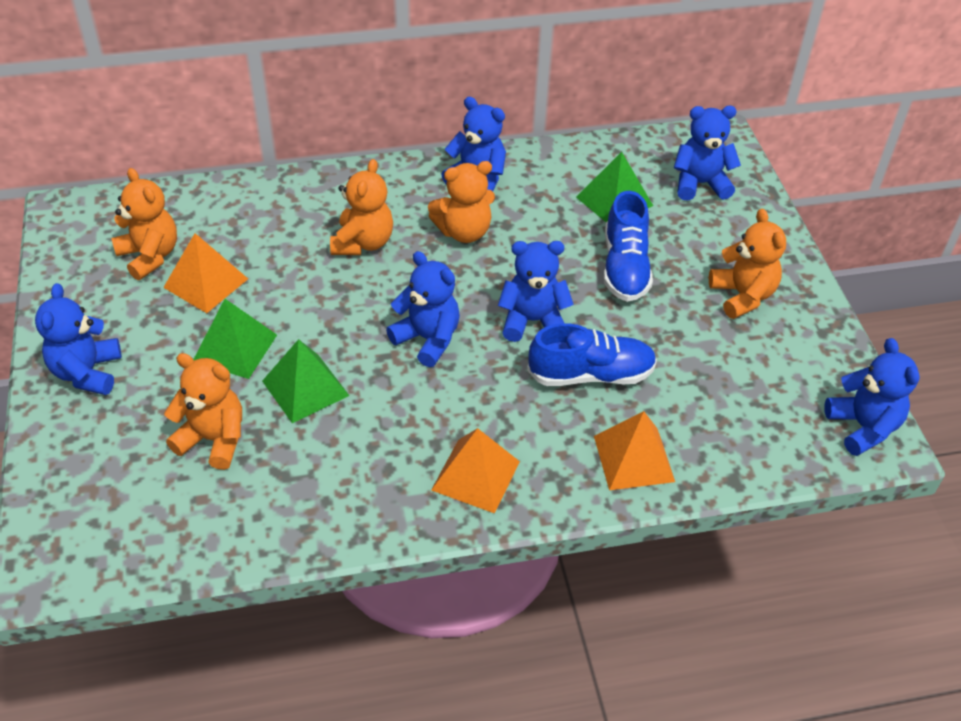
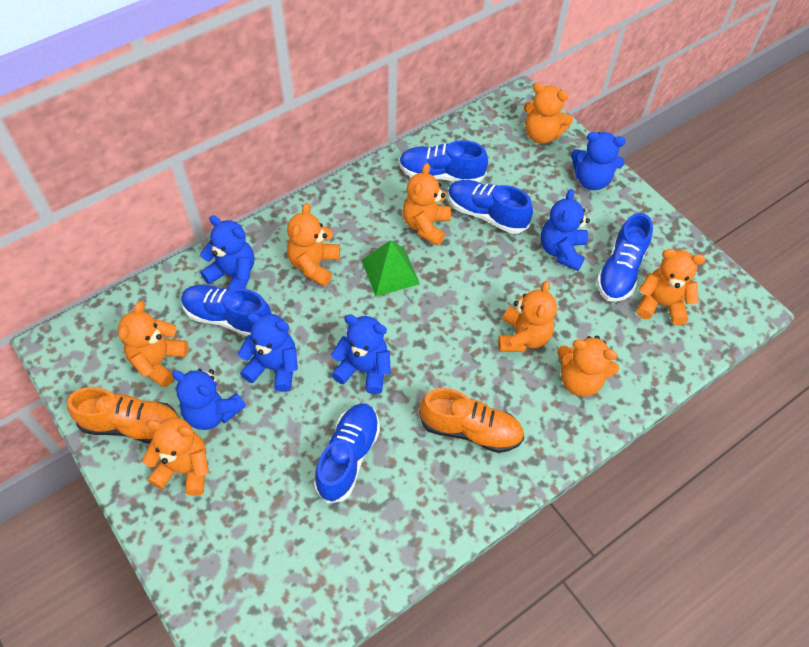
blue shoe: [527,323,657,386] [604,191,653,302] = 2 -> [181,285,272,336] [314,403,380,503] [399,140,488,182] [448,180,533,234] [597,213,653,302] = 5
green pyramid: [193,299,277,379] [262,339,349,423] [576,152,653,222] = 3 -> [361,240,420,296] = 1
orange pyramid: [163,233,248,313] [431,428,520,513] [594,411,675,490] = 3 -> none = 0
orange shoe: none = 0 -> [67,387,179,444] [419,388,524,453] = 2
orange teddy bear: [111,168,177,280] [164,353,242,470] [330,159,393,255] [428,161,495,243] [709,209,786,319] = 5 -> [118,301,188,387] [142,417,209,496] [287,203,340,287] [402,163,451,246] [498,281,557,352] [524,83,573,144] [557,336,619,397] [637,249,705,325] = 8

